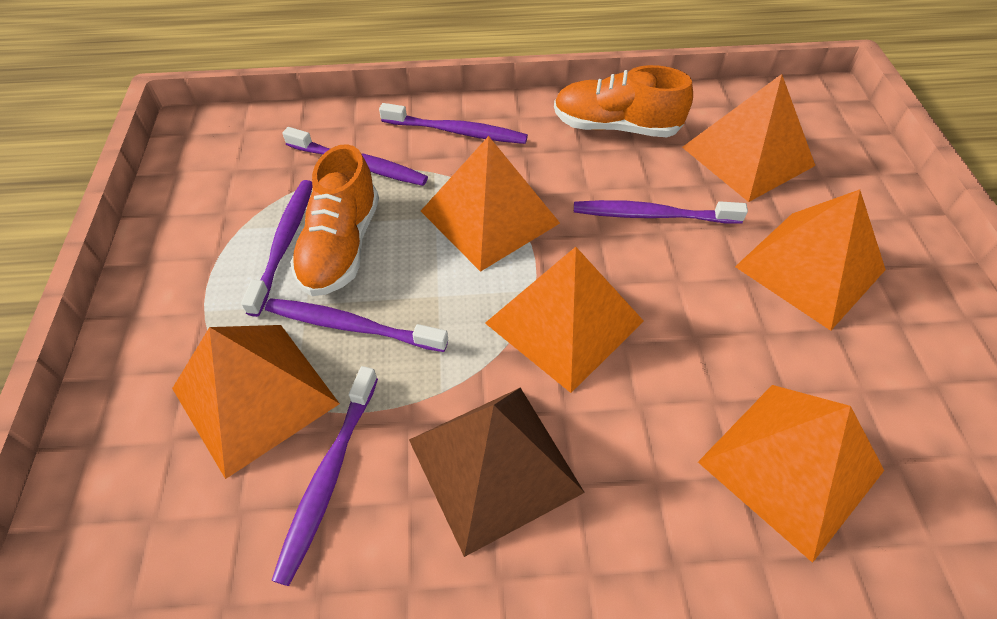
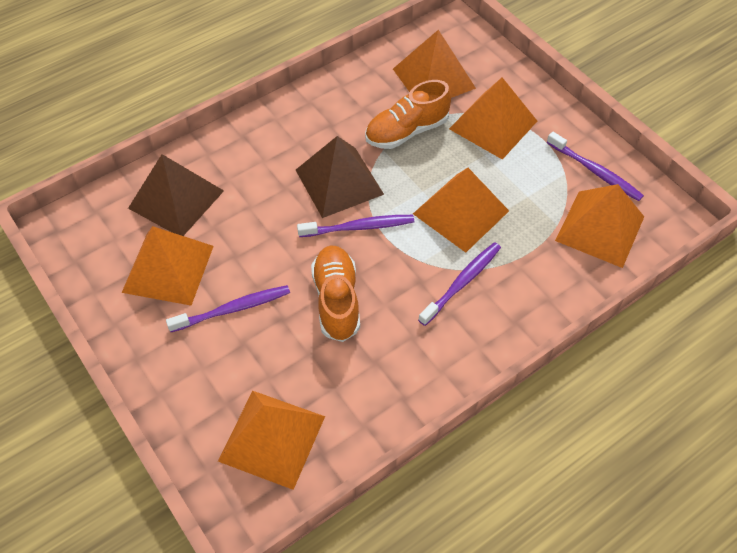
brown pyramid: [409,388,585,557] = 1 -> [128,154,224,236] [296,136,384,218] = 2
purple toothbrush: [241,180,312,317] [265,298,448,352] [271,366,378,586] [282,127,428,186] [379,103,528,144] [574,200,748,224] = 6 -> [166,285,290,332] [297,215,414,237] [418,242,501,326] [547,132,644,201] = 4

